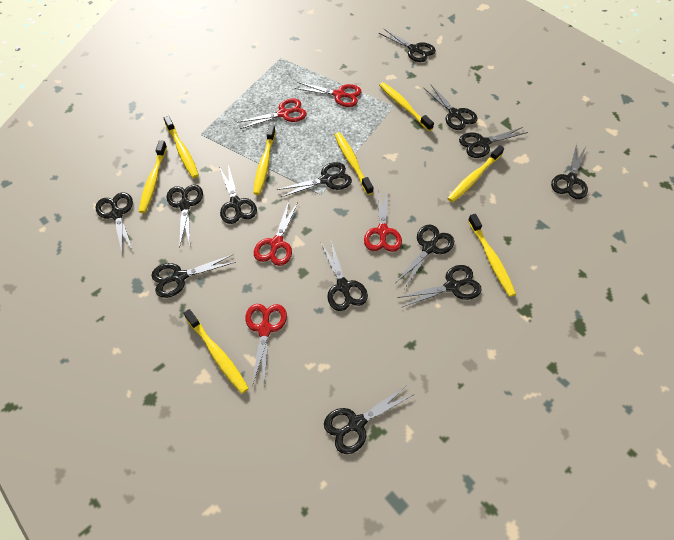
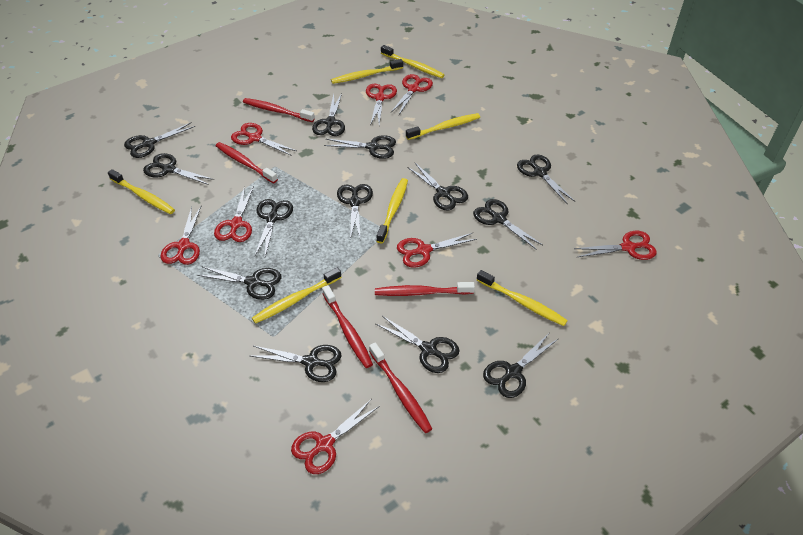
red scissors: [237,98,307,129] [245,304,287,386] [254,201,298,266] [295,82,361,107] [364,189,402,252] = 5 -> [160,206,201,265] [214,186,254,242] [231,123,296,156] [291,399,380,474] [366,83,397,125] [391,74,433,115] [397,233,477,268] [574,231,657,260] = 8
red toothbrush: none = 0 -> [216,142,278,183] [243,98,315,122] [322,285,373,368] [369,342,432,433] [375,282,475,296] = 5
yellow toothbrush: [139,140,167,213] [164,116,199,178] [183,309,249,394] [253,125,276,195] [335,132,374,195] [379,82,434,131] [447,145,504,202] [468,214,516,297] = 8 -> [108,169,175,214] [252,267,342,324] [331,59,403,84] [376,178,408,243] [381,45,444,78] [406,113,480,140] [477,270,568,326] = 7

